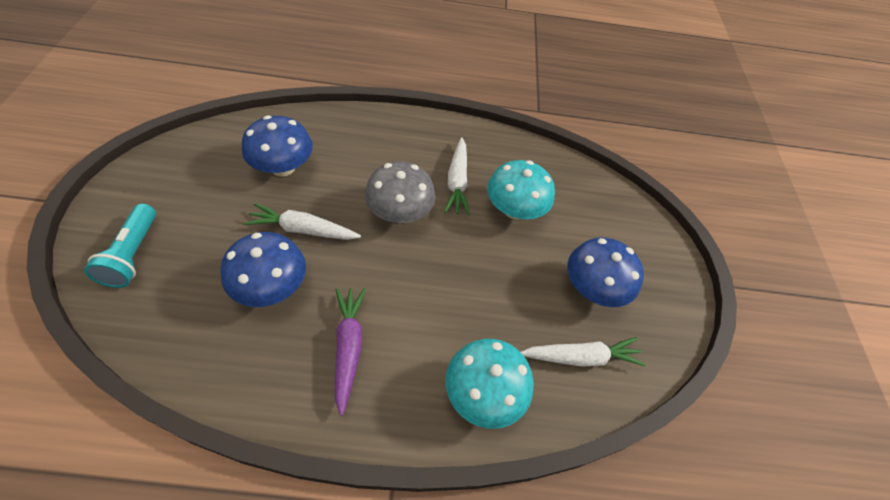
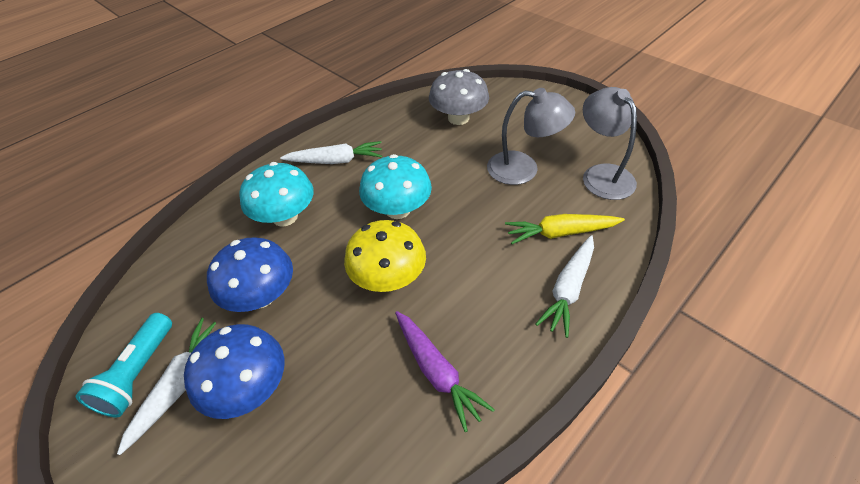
blue mushroom: [220,232,306,307] [242,115,313,176] [567,238,644,307] = 3 -> [184,324,285,419] [207,237,293,312] = 2
grey lamp: none = 0 -> [487,88,575,185] [583,87,637,200] = 2
yellow carrot: none = 0 -> [505,214,625,244] = 1
yellow mushroom: none = 0 -> [344,220,426,292] = 1

